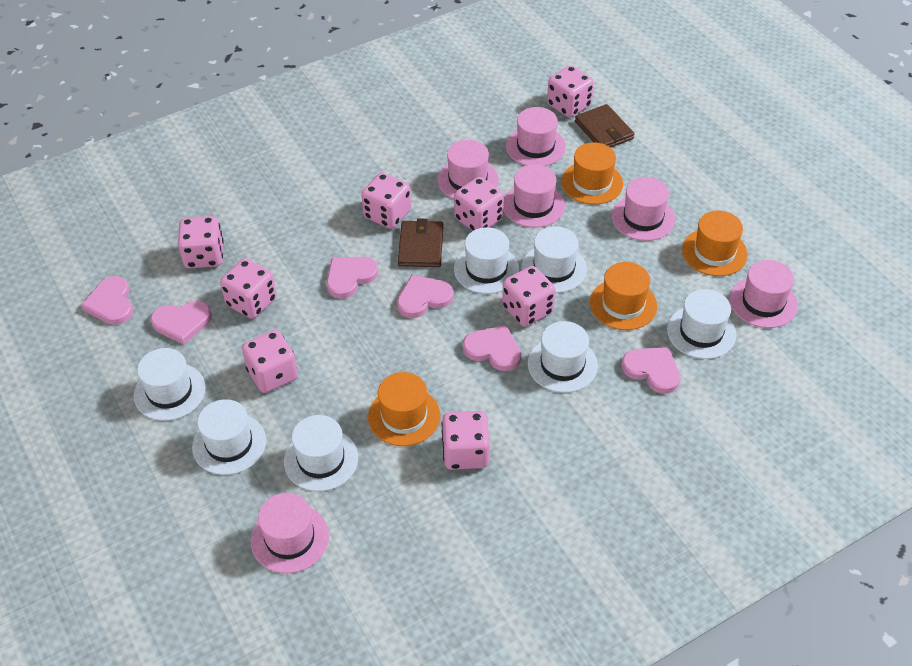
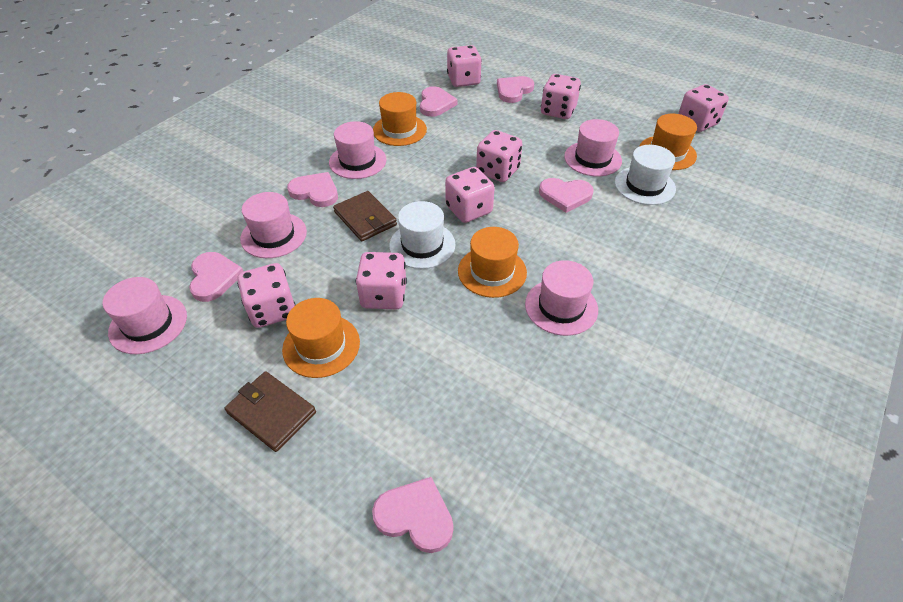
pink dice: [178,216,224,268] [220,258,277,319] [242,330,298,393] [361,173,411,229] [441,411,490,470] [454,177,504,231] [502,266,556,327] [547,65,594,118] = 8 -> [237,263,296,328] [356,252,407,309] [445,167,495,223] [447,45,482,87] [476,130,523,182] [541,74,581,119] [678,84,729,132] = 7
pink hat: [251,493,329,573] [437,140,499,199] [503,164,565,228] [506,107,566,166] [612,177,675,241] [730,260,798,328] = 6 -> [103,277,187,354] [240,192,307,258] [329,121,387,179] [525,260,598,336] [564,119,622,177] = 5
white hat: [134,348,206,421] [192,399,266,475] [284,415,358,491] [454,227,519,294] [522,226,587,293] [528,321,598,393] [667,289,736,359] = 7 -> [389,201,456,269] [615,145,676,205] = 2

